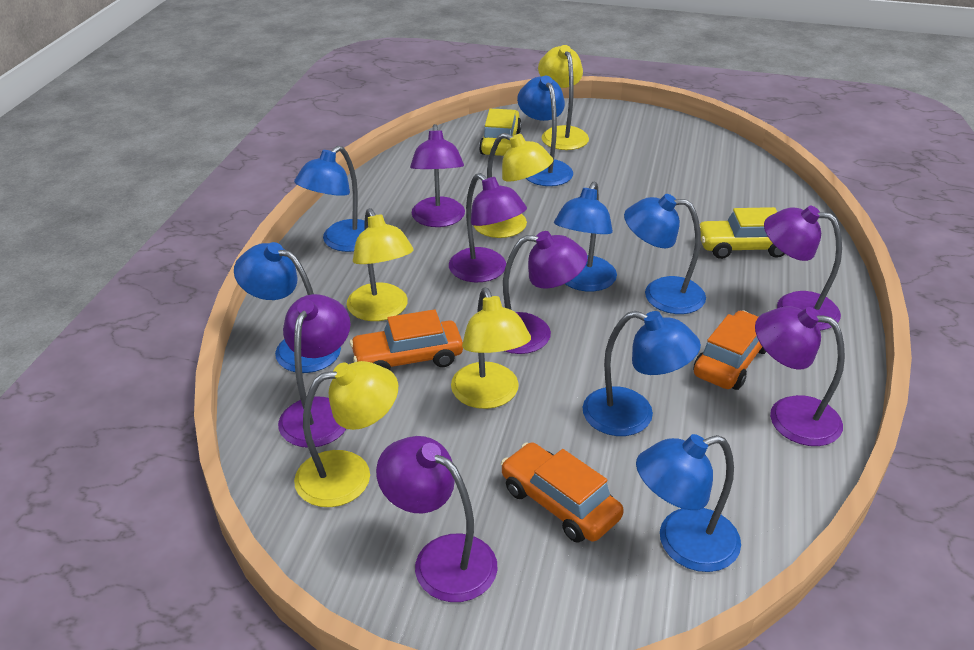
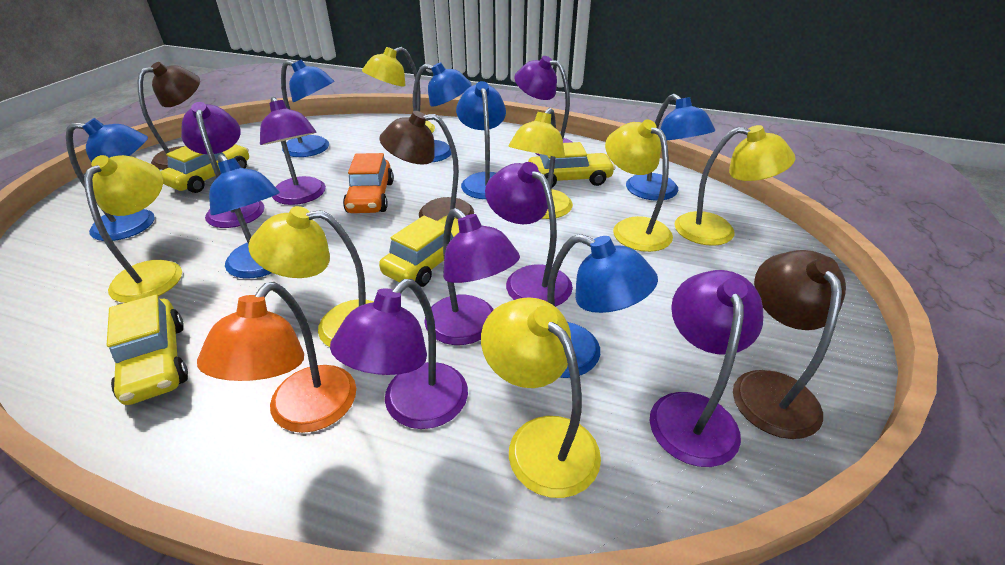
brown lamp: none = 0 -> [138,62,200,170] [379,111,474,221] [733,250,846,439] = 3
orange car: [350,309,463,370] [501,442,624,543] [693,310,766,390] = 3 -> [343,153,394,213] = 1
orange lamp: none = 0 -> [197,282,356,433] = 1
yellow car: [479,109,522,156] [700,207,785,259] = 2 -> [107,295,188,405] [161,144,249,193] [379,216,459,287] [528,142,616,187] = 4
yellow lamp: [294,361,398,507] [347,208,414,321] [451,288,531,409] [473,133,553,238] [538,45,589,150] = 5 -> [84,155,182,303] [248,206,374,347] [362,47,435,133] [481,297,601,498] [508,108,573,219] [605,119,673,252] [674,125,795,246] = 7

